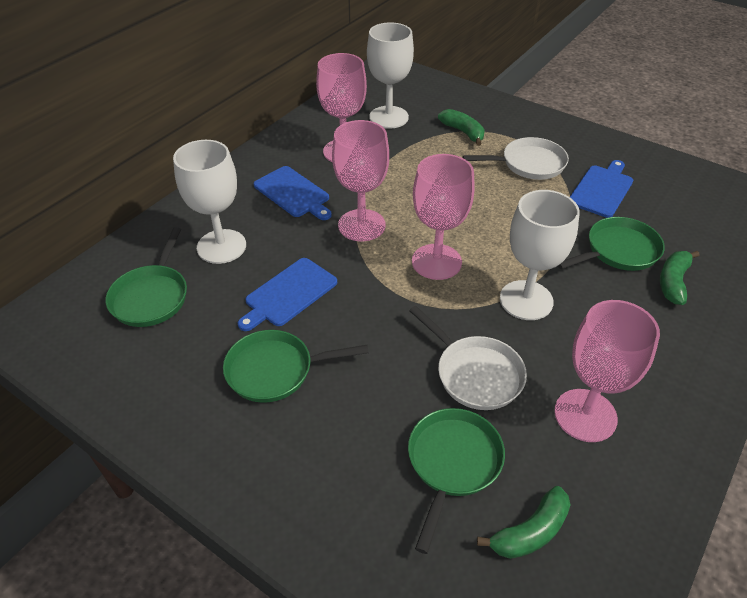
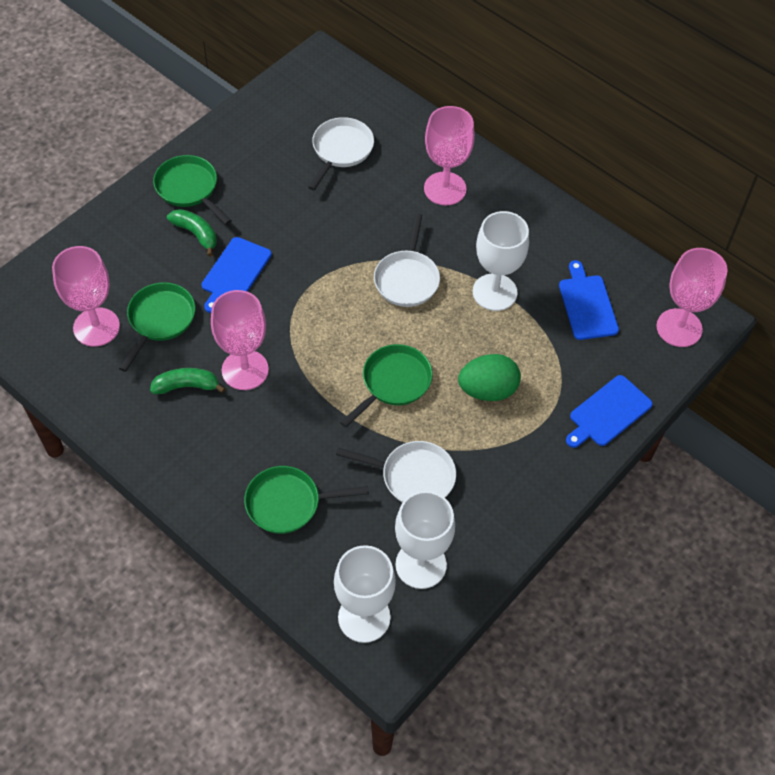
green banana: [438,109,485,146] [477,486,570,559] [660,251,699,305] = 3 -> [150,368,226,394] [167,209,217,257] = 2
green egg: none = 0 -> [458,354,521,401] = 1
white pan: [409,306,527,410] [462,137,569,180] = 2 -> [308,117,374,190] [336,441,456,503] [374,213,440,307] = 3

